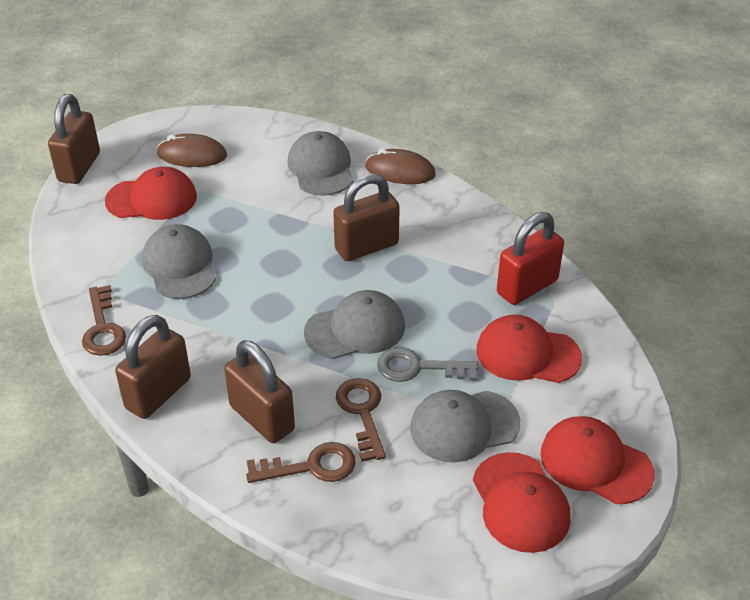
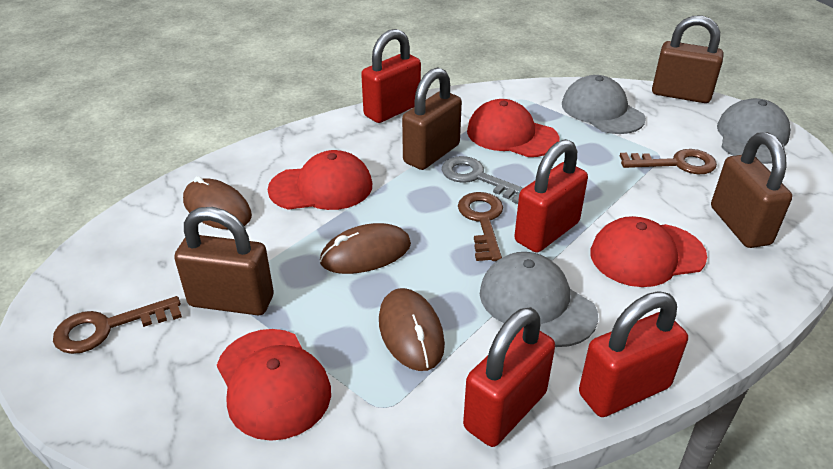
brown mouse: [157,134,227,167] [365,149,436,184] = 2 -> [183,176,252,229] [320,223,411,274] [379,288,445,371] = 3
grey cap: [142,224,216,299] [288,131,354,196] [304,290,405,359] [410,390,520,463] = 4 -> [480,252,598,347] [562,75,646,134] [717,98,791,164] = 3
red padlock: [497,212,564,305] = 1 -> [361,29,421,123] [463,307,555,447] [514,139,588,253] [579,291,688,417] = 4

